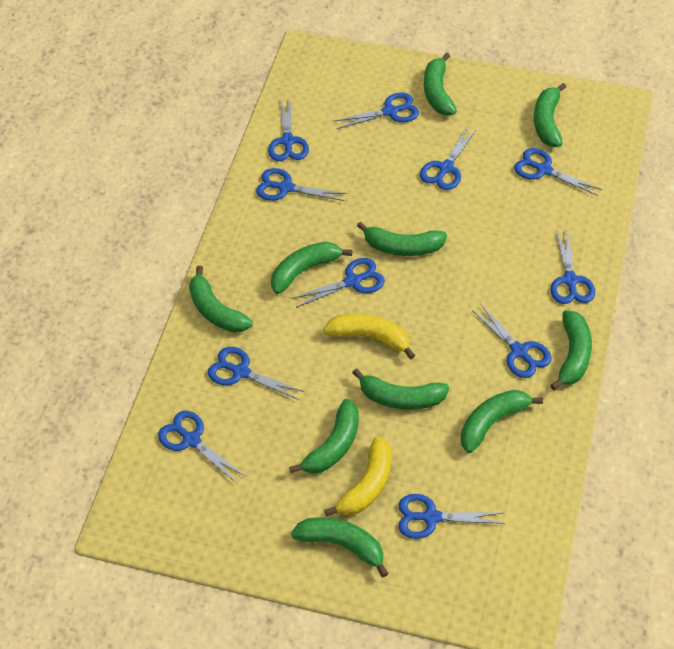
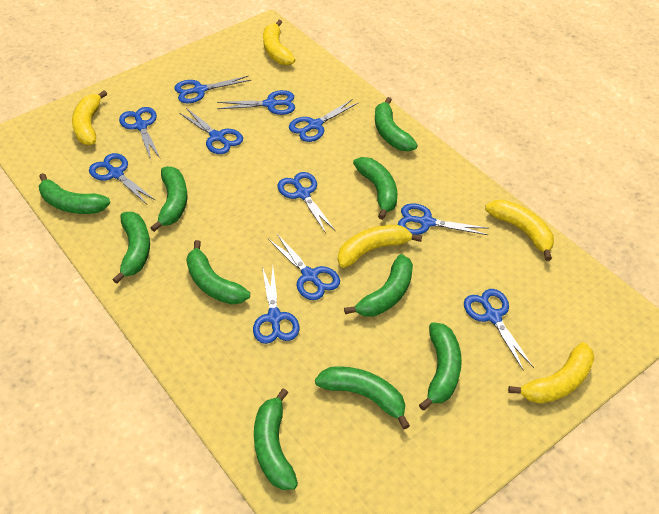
yellow banana: [324,314,415,359] [324,437,391,516] = 2 -> [72,90,107,145] [263,20,295,65] [338,225,422,268] [485,200,554,261] [508,342,594,404] = 5

